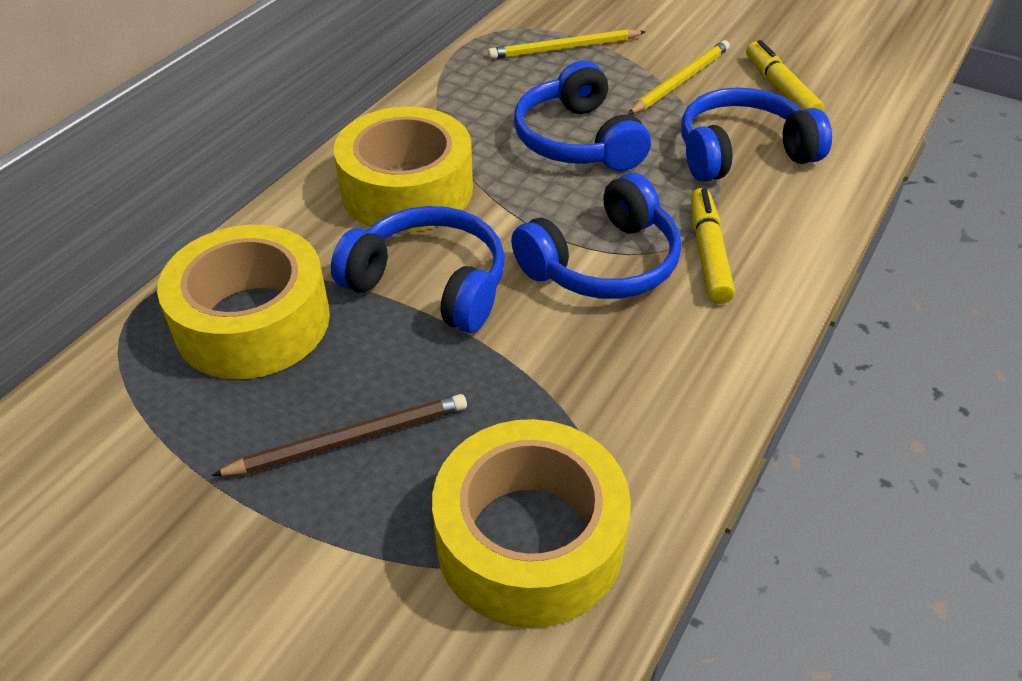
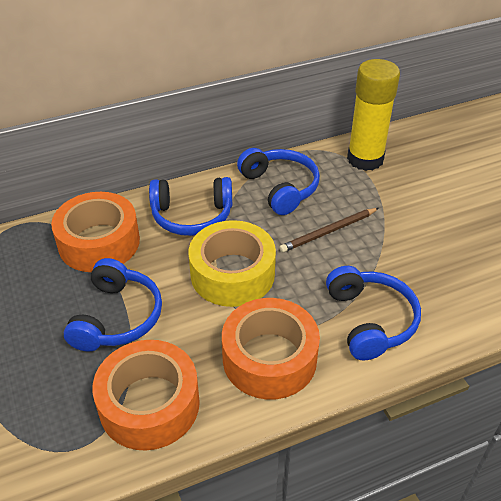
orange tape: none = 0 -> [51,192,140,272] [92,340,200,450] [222,298,320,400] = 3
yellow glue stick: none = 0 -> [347,59,400,171] = 1
yellow marker: [691,188,735,304] [746,40,824,111] = 2 -> none = 0
yellow pencil: [488,29,645,59] [628,40,730,115] = 2 -> none = 0
yellow tape: [157,225,330,379] [334,107,473,232] [432,419,631,628] = 3 -> [189,220,276,307] = 1

